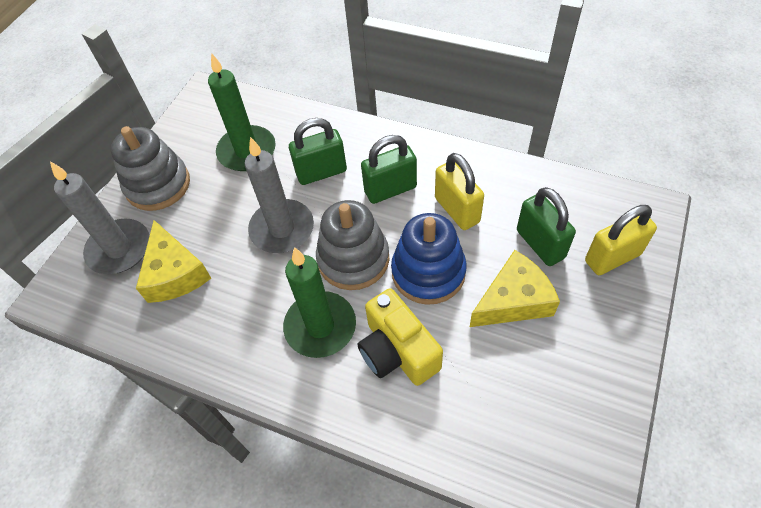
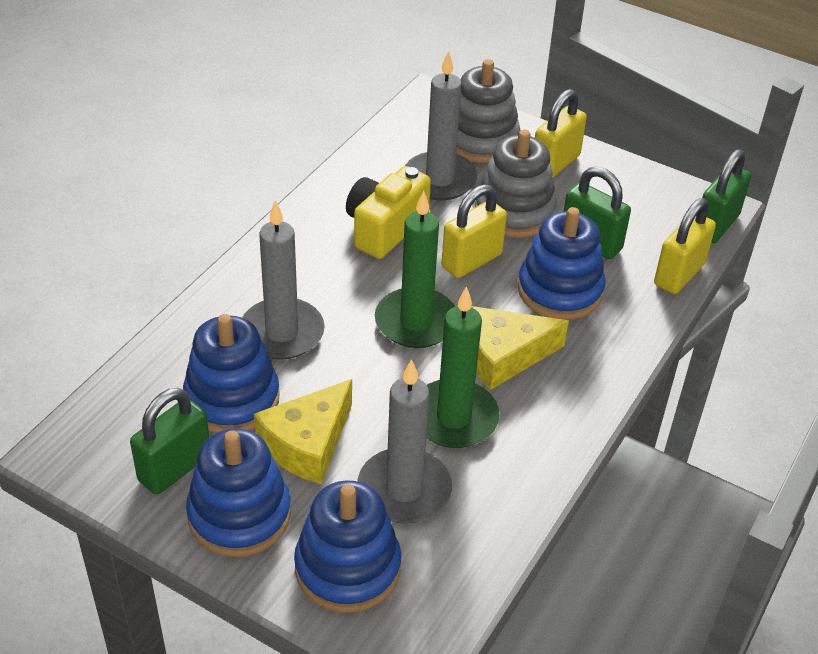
blue stacking toy: [391,213,467,305] = 1 -> [183,314,280,433] [186,429,291,557] [294,480,401,613] [518,207,606,320] = 4
grey candle: [50,161,149,274] [245,137,314,253] = 2 -> [242,200,325,360] [357,359,452,524] [405,51,477,201] = 3
yellow padlock: [435,153,484,230] [585,205,657,275] = 2 -> [442,185,507,278] [535,89,587,178] [654,198,716,294] = 3

